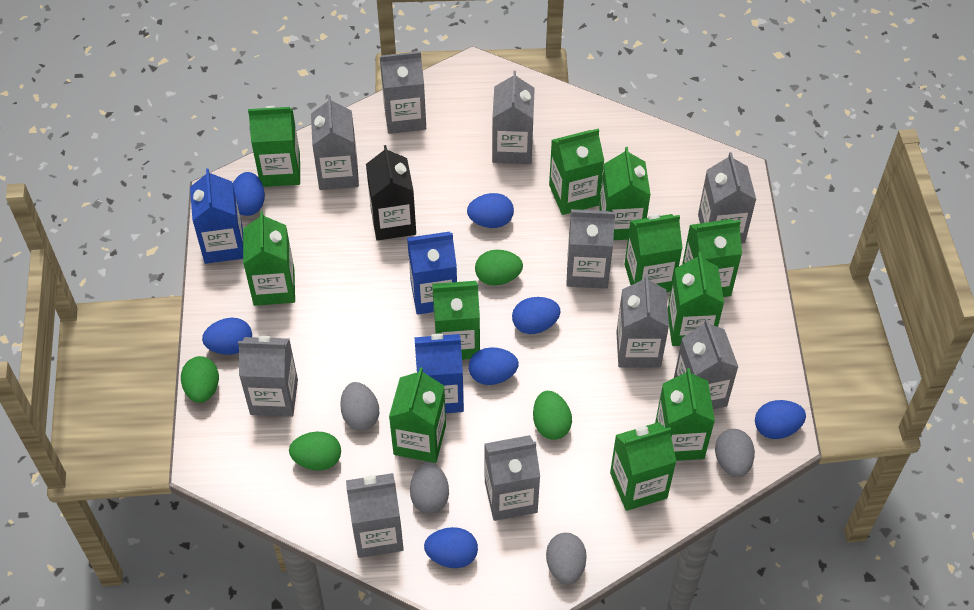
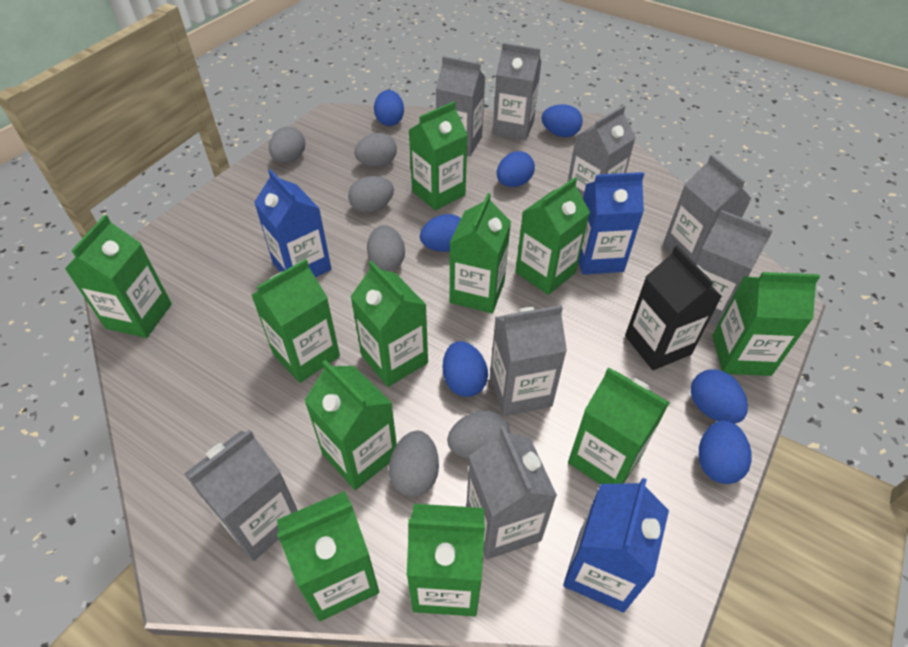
green egg: [181,356,219,403] [289,432,341,470] [475,250,523,286] [533,391,572,440] = 4 -> none = 0
grey carton: [238,336,298,417] [311,96,359,190] [346,473,404,558] [380,51,426,134] [484,435,540,521] [492,71,535,164] [566,209,615,289] [616,275,669,367] [674,319,738,409] [698,152,756,244] = 10 -> [184,429,298,561] [436,56,485,156] [467,426,557,559] [490,305,567,416] [493,43,541,140] [568,105,636,198] [663,155,752,263] [695,210,773,326] = 8
grey egg: [340,382,379,431] [410,462,449,514] [546,533,587,585] [715,429,755,477] = 4 -> [269,126,305,162] [348,176,394,213] [354,133,397,167] [367,225,405,271] [389,431,439,497] [447,411,510,459] = 6

